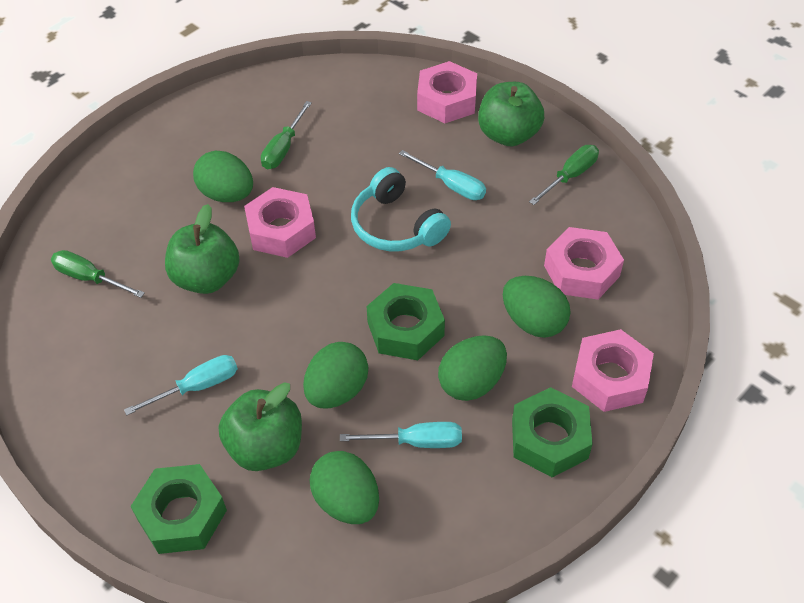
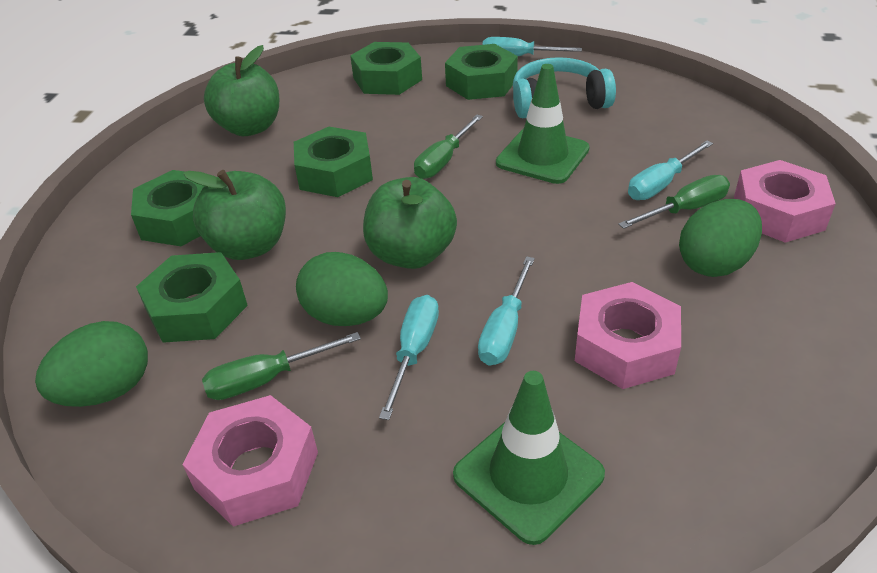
green egg: [193,151,253,202] [303,342,368,408] [310,451,379,524] [438,335,507,401] [503,276,570,338] = 5 -> [35,321,148,407] [296,252,388,326] [679,199,762,277] = 3
green nut: [130,464,227,554] [366,283,445,360] [512,387,593,477] = 3 -> [131,170,205,246] [136,252,248,343] [294,127,373,197] [350,42,422,95] [445,44,518,100] = 5
green traffic cone: none = 0 -> [453,371,605,545] [496,64,590,184] = 2
pink nut: [244,187,316,258] [417,61,477,123] [544,227,624,300] [572,329,654,412] = 4 -> [182,395,318,527] [575,282,681,389] [734,160,836,243] = 3
turquoise screwdriver: [124,355,238,415] [340,422,462,448] [399,150,486,200] = 3 -> [379,295,439,420] [478,256,535,366] [482,37,582,56] [628,141,713,200] = 4

